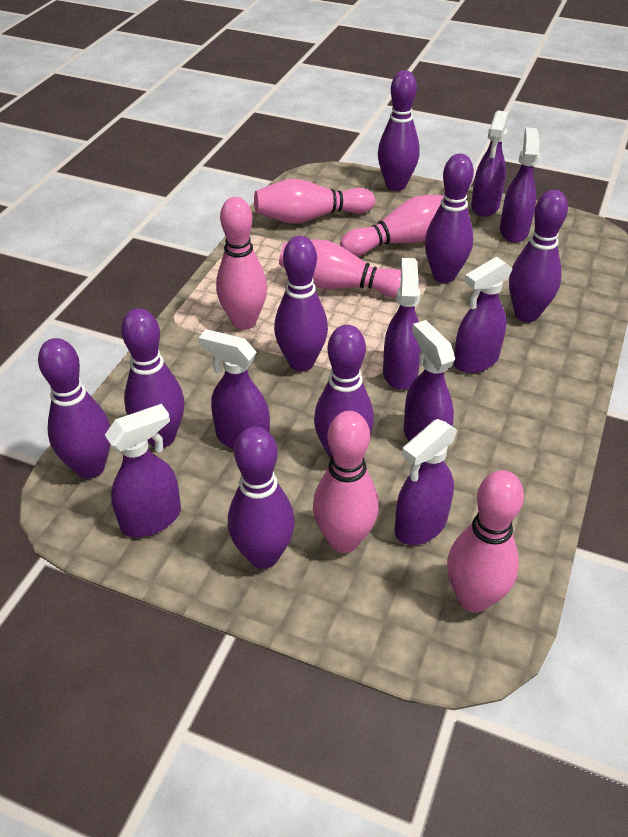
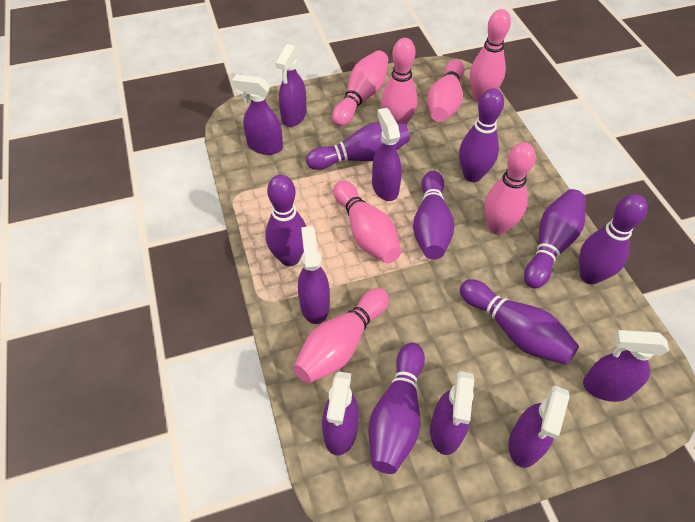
pink bowling pin: [216,197,267,330] [254,179,375,224] [279,239,401,298] [313,411,379,553] [340,195,444,256] [447,470,524,613] = 6 -> [293,288,389,384] [332,50,388,126] [334,180,401,263] [381,38,417,125] [427,60,464,122] [470,9,511,102] [484,142,536,235] = 7

